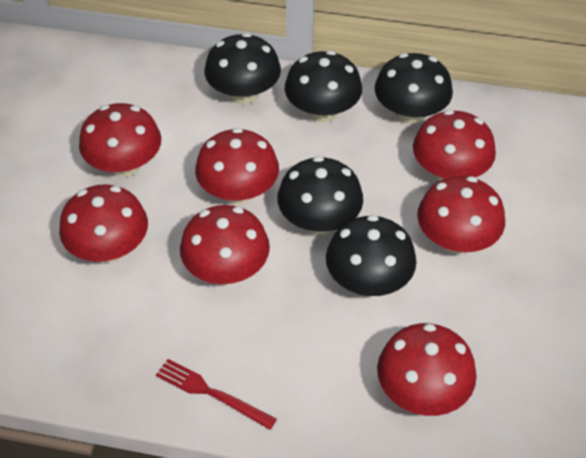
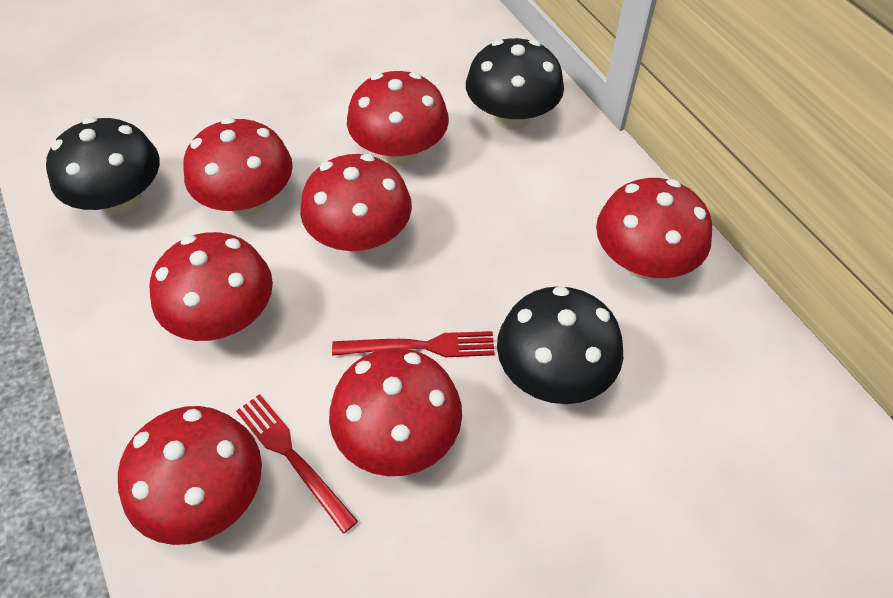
black mushroom: [204,33,281,104] [277,156,363,234] [285,50,362,122] [326,215,417,296] [374,53,453,124] = 5 -> [46,117,160,215] [466,38,564,130] [497,286,623,404] = 3
red fork: [156,359,277,430] = 1 -> [236,394,358,534] [332,331,495,357] = 2

